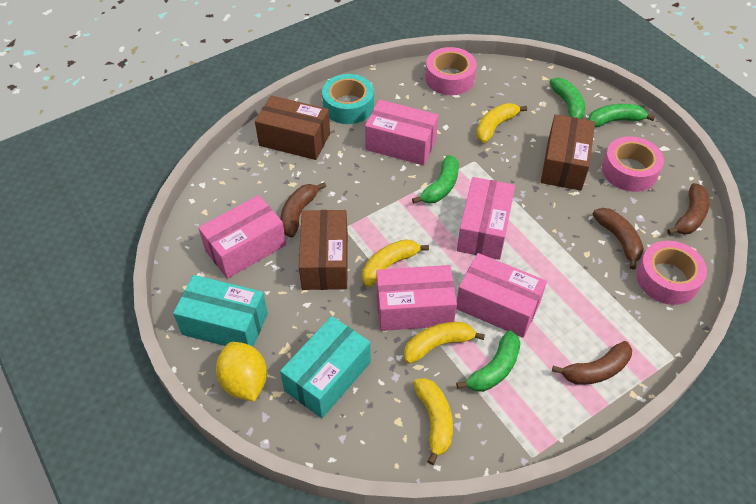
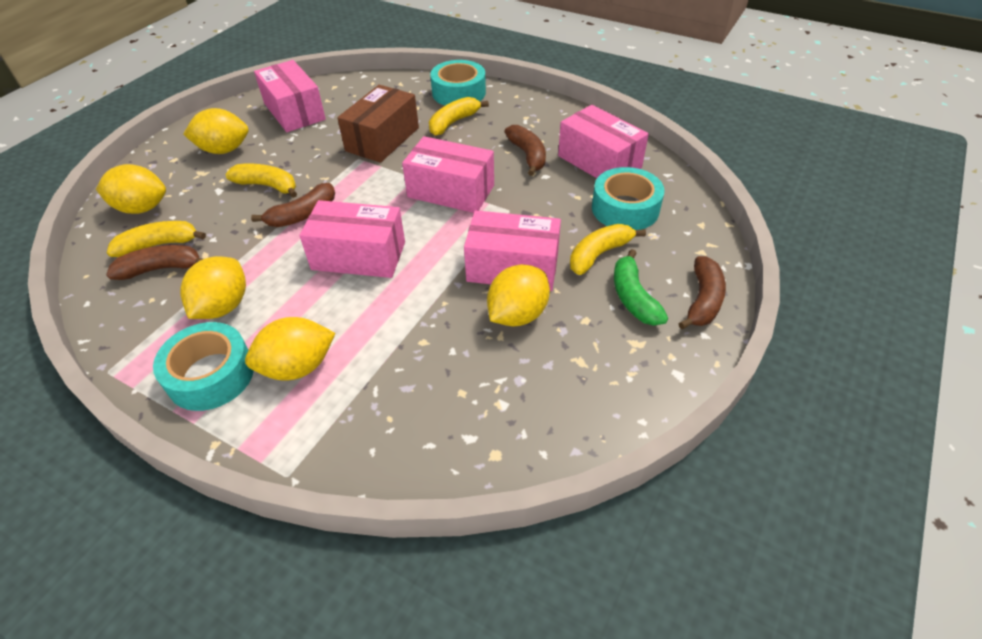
brown box: [255,95,330,160] [299,210,348,290] [541,114,595,191] = 3 -> [337,85,419,163] = 1
green banana: [412,155,459,204] [456,330,520,392] [550,77,585,119] [588,104,655,128] = 4 -> [614,249,668,326] = 1
pink tape: [425,47,477,95] [602,136,664,192] [636,241,707,305] = 3 -> none = 0
turquoise box: [173,275,268,347] [280,316,371,418] = 2 -> none = 0
turquoise tape: [322,74,374,124] = 1 -> [153,322,254,411] [430,60,486,106] [592,167,664,230] = 3
yellow lemon: [216,342,267,402] = 1 -> [96,164,166,214] [180,256,246,319] [183,108,249,154] [245,317,336,380] [487,264,550,326] = 5

